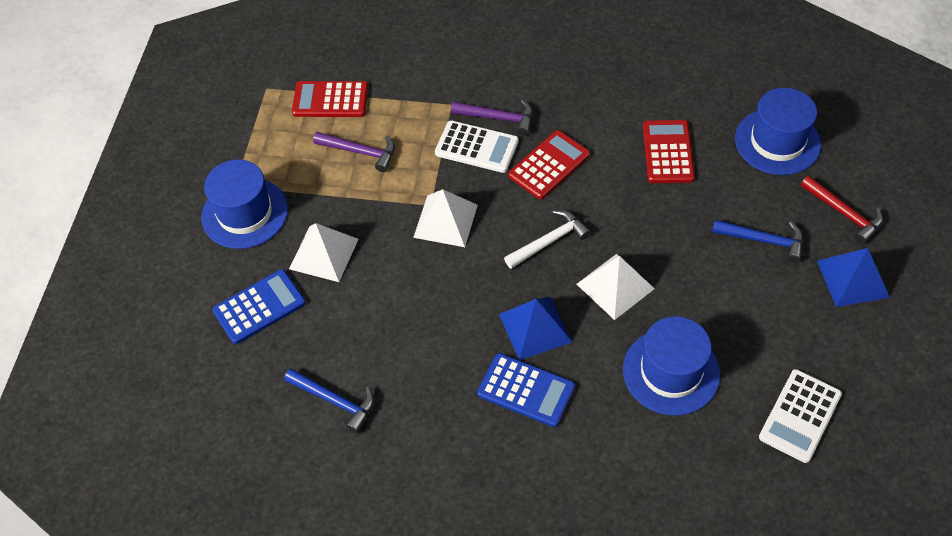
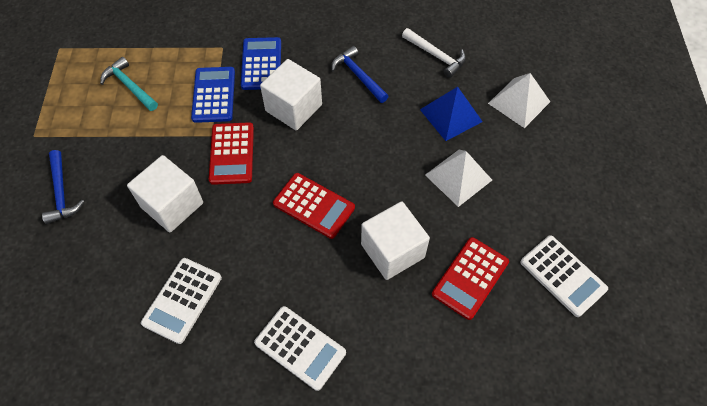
blue hat: [201,159,288,249] [623,316,720,415] [735,88,821,175] = 3 -> none = 0
blue pyramid: [499,297,572,360] [817,248,890,307] = 2 -> [420,87,483,141] = 1
purple hammer: [313,132,395,172] [451,100,533,136] = 2 -> none = 0
red hammer: [801,176,883,244] = 1 -> none = 0
turquoise hammer: none = 0 -> [100,57,158,111] = 1
white calculator: [435,120,519,173] [759,369,842,463] = 2 -> [141,258,222,344] [254,306,346,391] [520,235,608,317] = 3
white cube: none = 0 -> [127,155,203,233] [260,59,322,130] [361,201,430,280] = 3
white pyramid: [289,223,358,282] [413,189,478,247] [577,254,655,320] = 3 -> [425,150,492,207] [488,73,550,128] = 2

